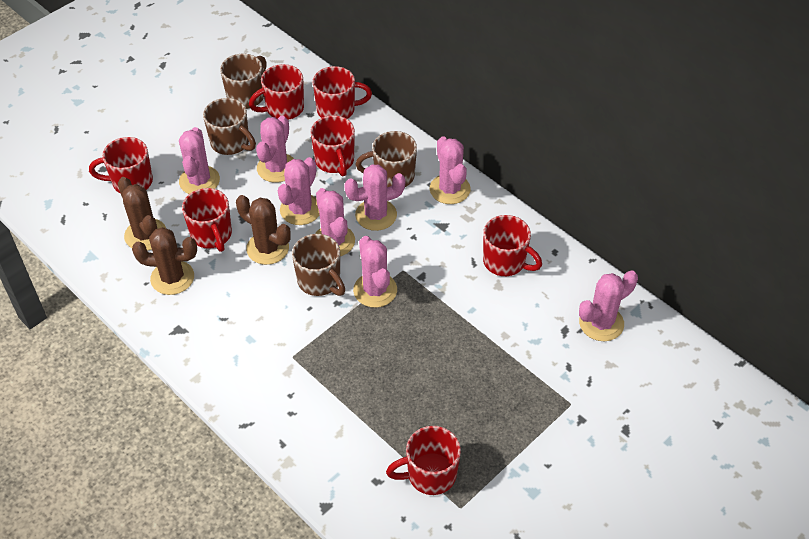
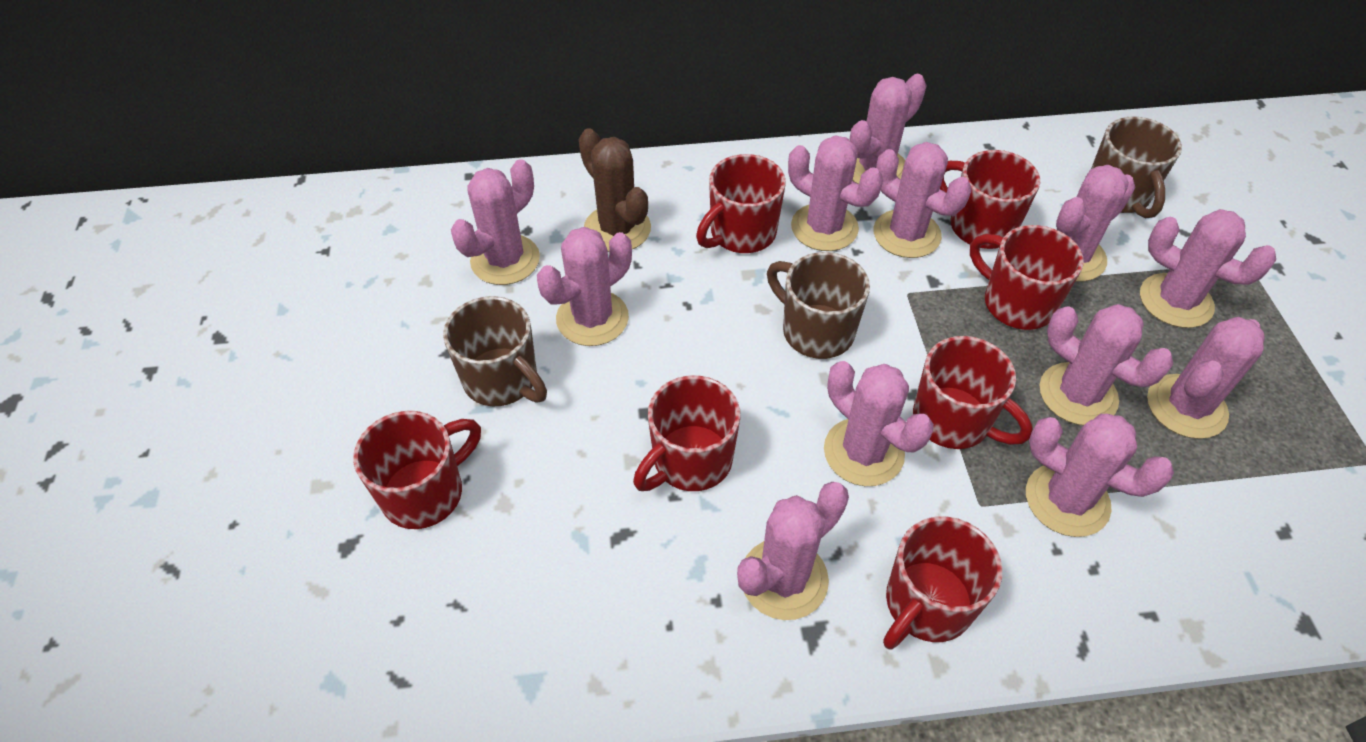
brown cactus: [118,177,167,251] [132,227,197,295] [236,195,291,265] = 3 -> [579,128,651,252] = 1
brown mug: [203,98,256,155] [220,54,267,109] [292,234,345,296] [356,131,417,187] = 4 -> [443,296,547,406] [767,252,870,359] [1091,117,1182,218] = 3
pink cactus: [179,127,220,194] [256,116,294,183] [278,157,320,225] [315,188,355,256] [344,164,406,231] [353,236,397,308] [430,136,471,204] [579,270,638,341] = 8 -> [451,159,540,285] [537,227,632,346] [737,482,849,620] [788,135,883,251] [824,361,934,486] [850,74,927,184] [874,142,971,258] [1026,414,1174,537] [1040,304,1173,425] [1056,165,1136,282] [1140,209,1276,328] [1147,317,1265,439] = 12

